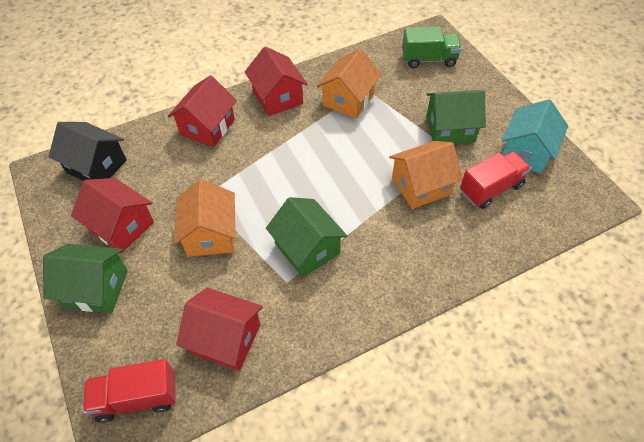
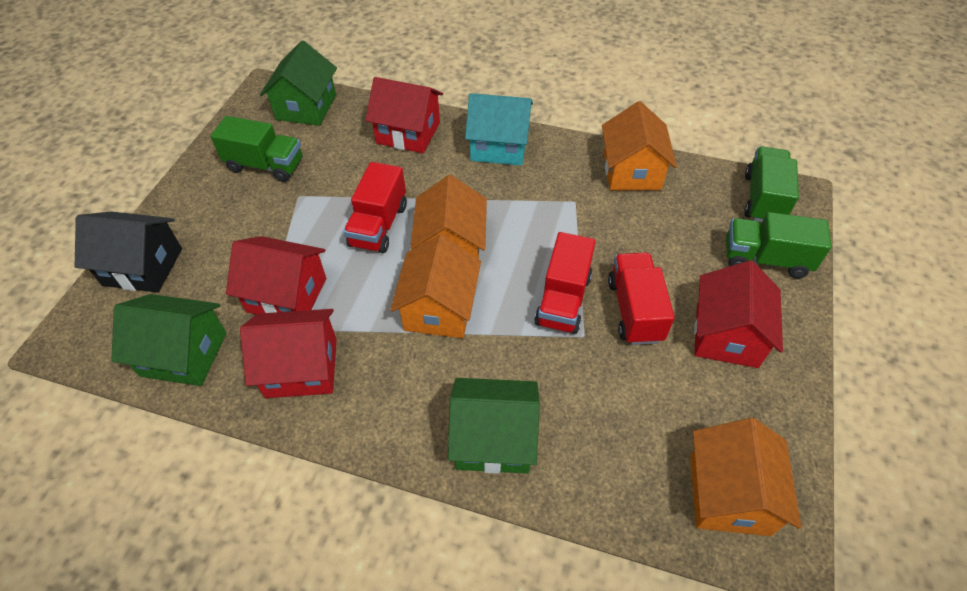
green truck: [402,27,462,68] = 1 -> [211,116,302,182] [726,212,832,278] [744,147,799,222] = 3
orange house: [174,179,235,257] [317,49,382,118] [389,141,463,209] = 3 -> [390,235,481,338] [410,175,487,259] [602,101,677,191] [690,418,801,536] = 4
red truck: [83,359,176,423] [460,151,531,209] = 2 -> [343,162,407,253] [534,232,596,334] [608,253,675,345] = 3

